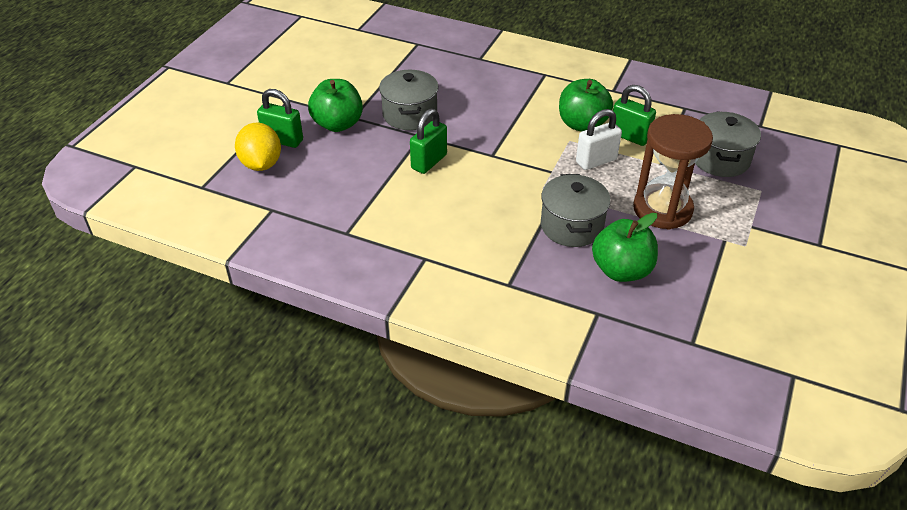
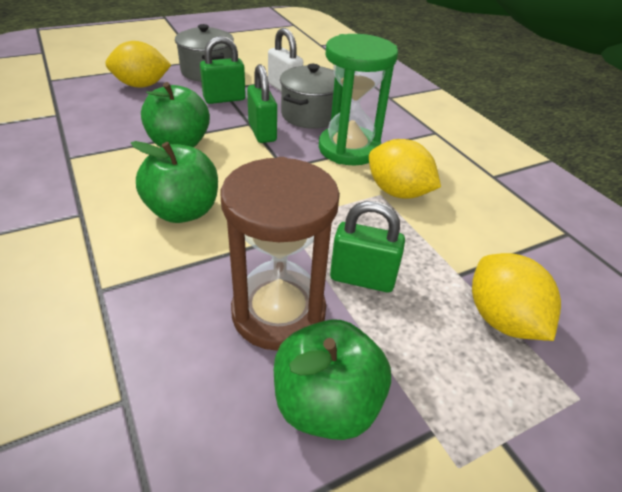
green hourglass: none = 0 -> [319,34,398,166] = 1
grey pot: [379,70,439,130] [541,174,611,247] [695,111,761,177] = 3 -> [175,24,234,82] [280,64,335,129] = 2
yellow lemon: [235,123,281,171] = 1 -> [105,41,171,88] [369,139,441,199] [472,253,561,341] = 3

